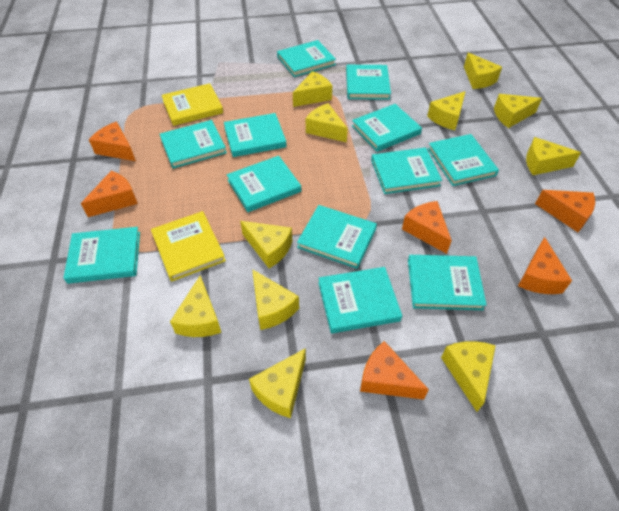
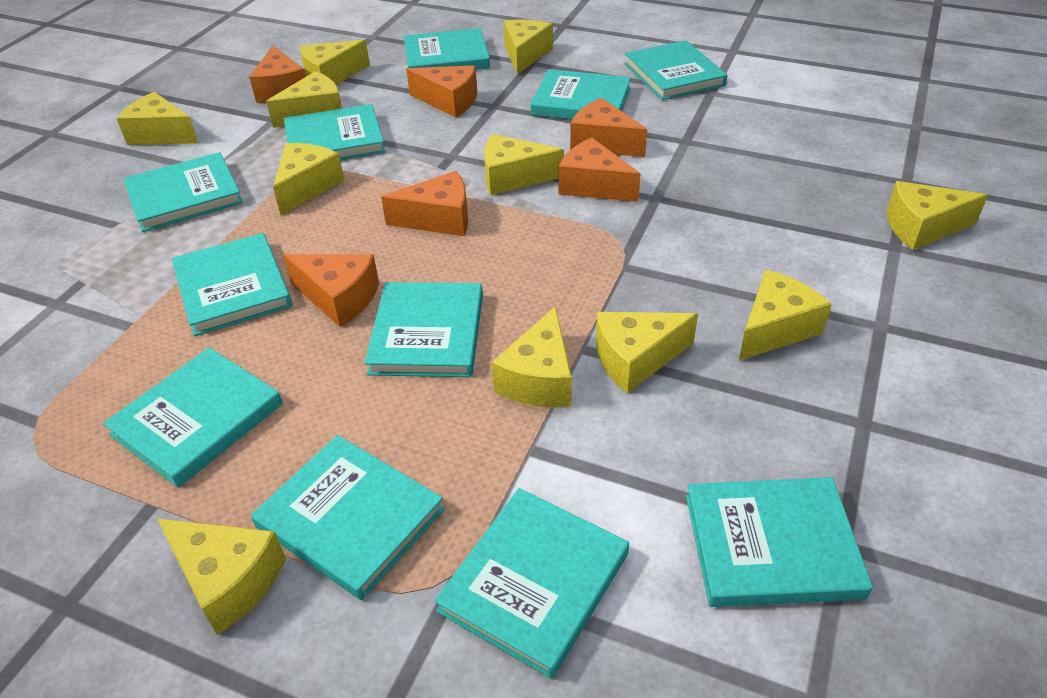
turquoise book: [63,227,140,284] [160,120,227,168] [224,113,287,157] [227,156,301,212] [277,40,336,77] [297,205,377,269] [318,267,402,333] [346,65,391,100] [352,104,422,152] [371,147,442,194] [408,255,487,310] [428,134,499,186] = 12 -> [103,348,283,488] [124,152,243,232] [172,233,292,336] [251,435,445,600] [284,104,385,160] [364,282,483,377] [404,28,490,70] [434,488,629,679] [531,69,631,120] [624,40,727,100] [686,477,873,607] = 11
yellow book: [151,211,226,281] [162,83,223,126] = 2 -> none = 0

